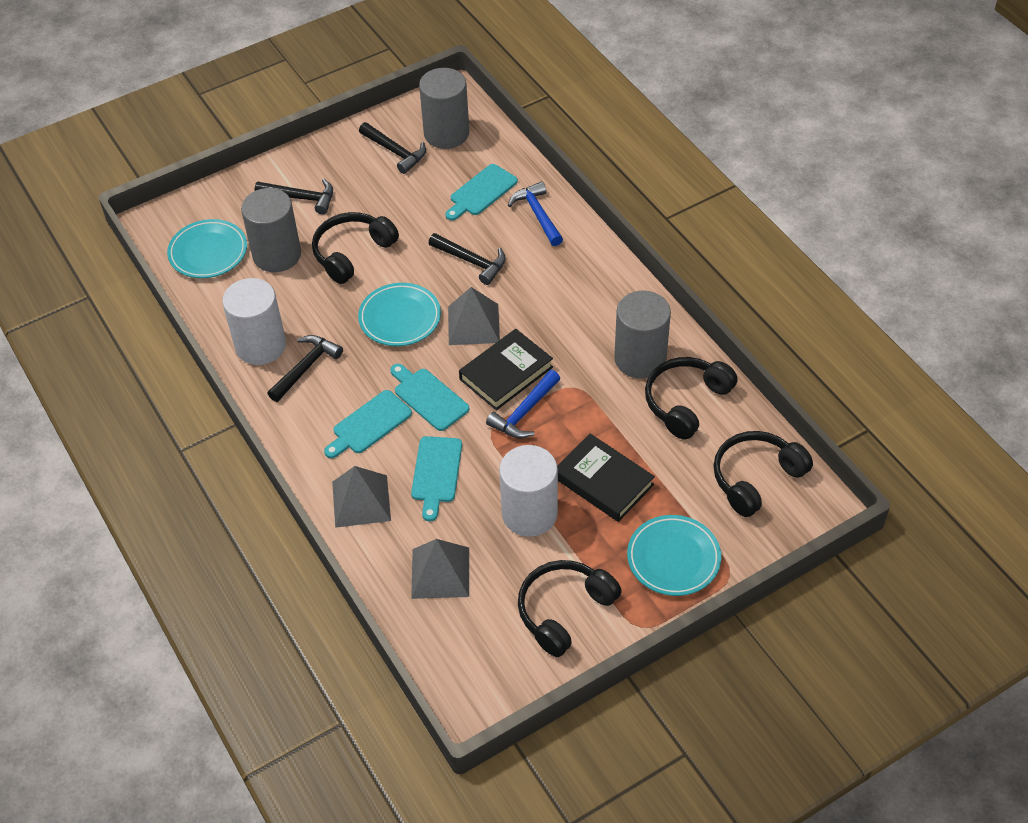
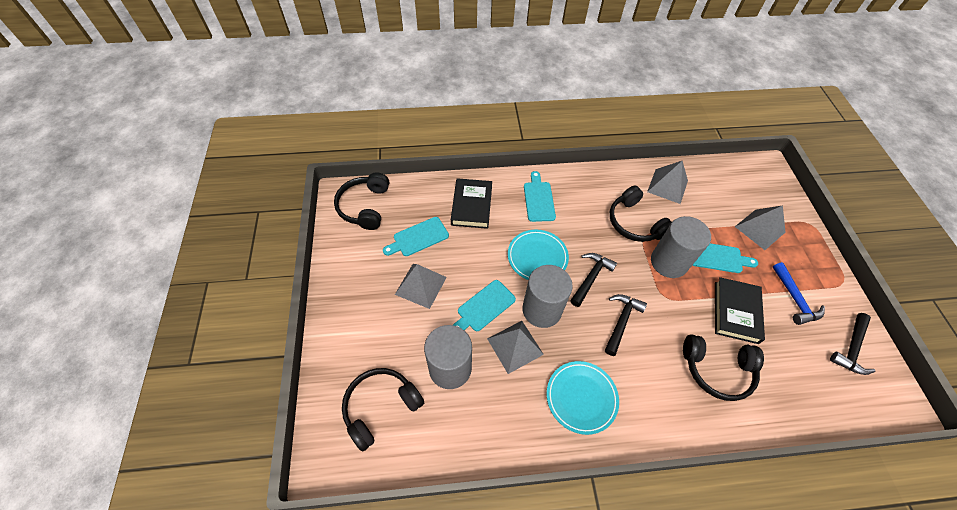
black hammer: [255,179,333,214] [267,335,343,402] [359,122,426,174] [429,233,506,285] = 4 -> [570,253,617,307] [605,294,647,356] [830,313,876,375] = 3
blue hammer: [486,370,560,438] [508,181,563,246] = 2 -> [773,262,825,325] = 1
grey pyramid: [332,466,391,528] [411,539,469,599] [448,287,500,345] = 3 -> [395,264,447,309] [487,321,544,374] [647,161,688,204] [735,205,785,250] = 4
turquoise plate: [167,219,247,278] [358,283,441,346] [627,515,721,596] = 3 -> [508,230,569,280] [547,361,619,435] = 2
white cylinder: [222,278,286,365] [499,445,558,537] = 2 -> none = 0

